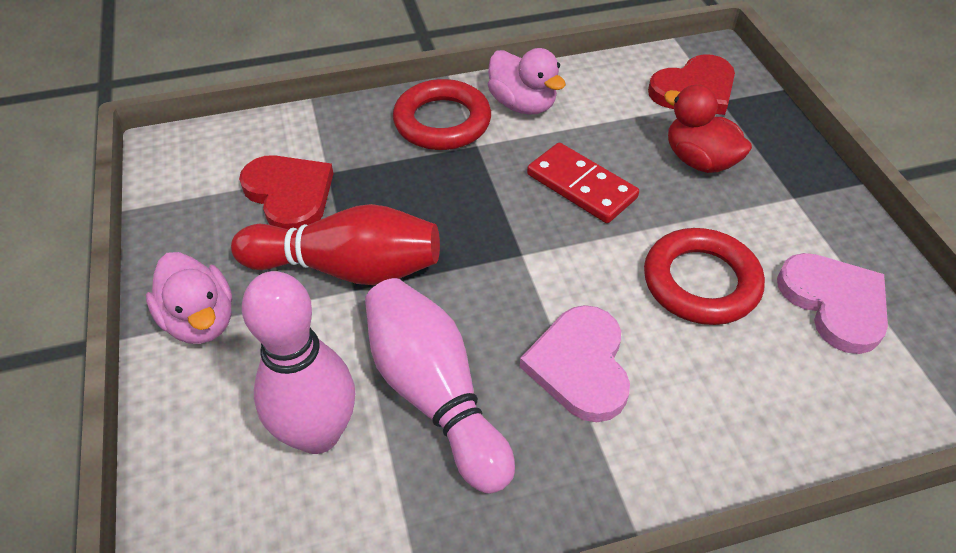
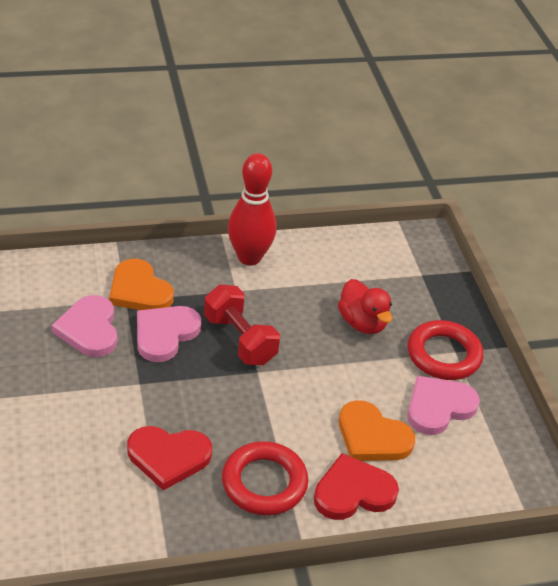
orange heart: none = 0 -> [109,259,174,310] [339,400,415,461] = 2
pink bowling pin: [242,271,355,454] [365,278,515,494] = 2 -> none = 0
pink duck: [146,252,232,344] [488,48,566,115] = 2 -> none = 0
pink heart: [520,305,630,422] [777,253,888,354] = 2 -> [51,295,117,357] [137,306,201,362] [407,376,480,435] = 3
red domino: [527,142,639,223] = 1 -> none = 0
red dumbbell: none = 0 -> [204,284,280,365] = 1

